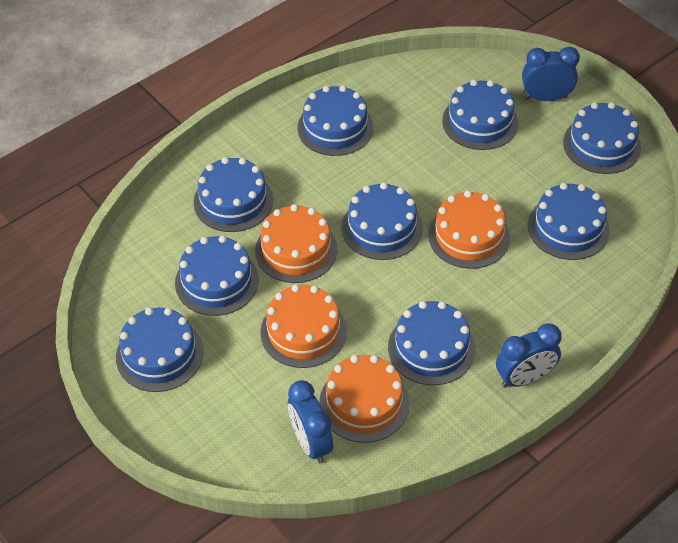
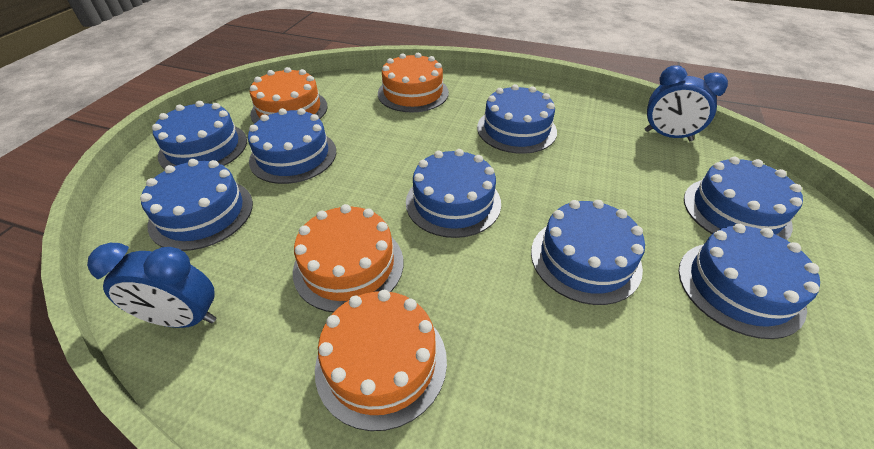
blue cake: [116,308,204,392] [175,235,259,316] [194,157,273,232] [298,85,373,156] [342,182,423,260] [388,301,475,385] [442,80,518,150] [528,183,610,260] [563,102,641,174] = 9 -> [140,159,253,251] [152,101,247,169] [248,108,336,184] [406,149,501,238] [477,84,557,154] [531,200,645,305] [678,224,820,339] [684,157,803,240] = 8
blue clock: [288,380,333,464] [496,323,562,388] [522,47,580,101] = 3 -> [87,243,216,328] [644,65,728,141] = 2

